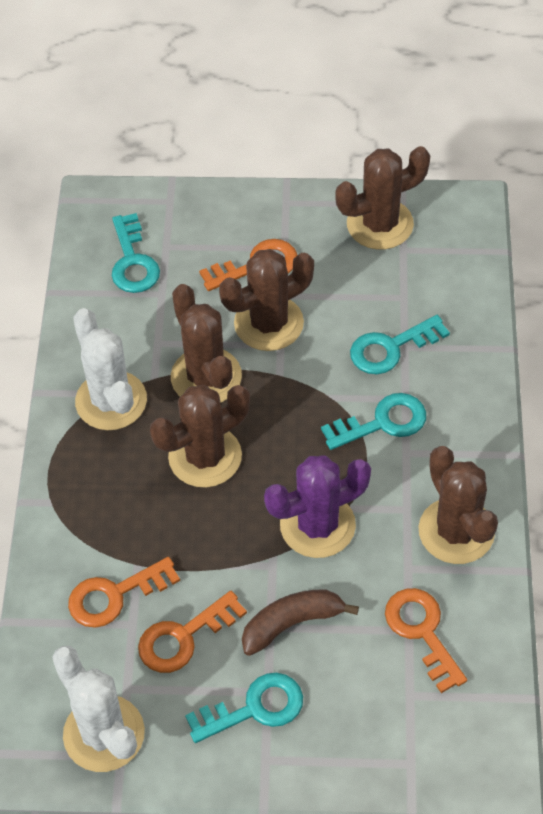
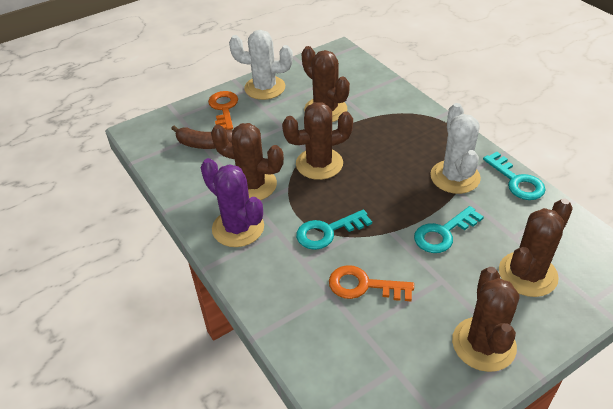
orange key: [68,557,180,628] [138,590,247,673] [199,239,297,291] [385,588,467,693] = 4 -> [208,91,238,130] [329,265,414,301] = 2
turquoise key: [112,213,160,293] [185,673,303,743] [321,393,426,450] [350,315,450,374] = 4 -> [296,210,372,250] [414,206,484,253] [483,152,545,200] = 3

